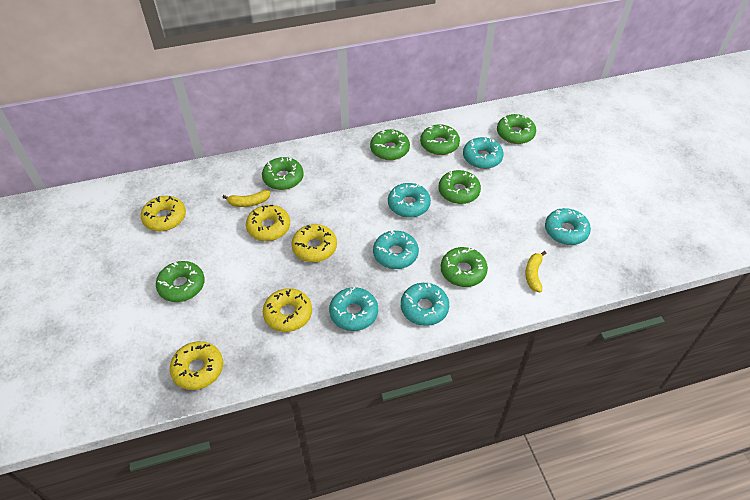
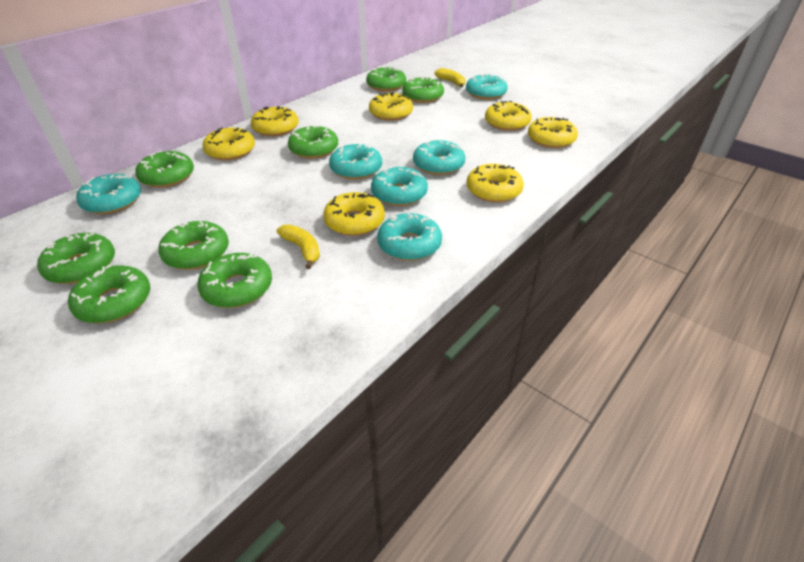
green donut: [156,261,205,302] [262,157,304,190] [370,129,410,160] [420,124,460,155] [438,170,481,204] [441,247,488,287] [497,114,536,144] = 7 -> [37,233,115,284] [68,264,150,323] [135,151,194,188] [158,221,229,270] [197,253,272,308] [288,125,338,159] [366,67,406,92] [402,77,444,103] = 8
yellow donut: [141,196,186,231] [170,341,223,390] [246,205,290,241] [263,288,312,332] [291,224,337,262] = 5 -> [203,127,255,160] [251,106,299,136] [323,192,385,236] [369,92,413,121] [467,164,524,202] [485,101,532,131] [528,117,578,148] = 7

